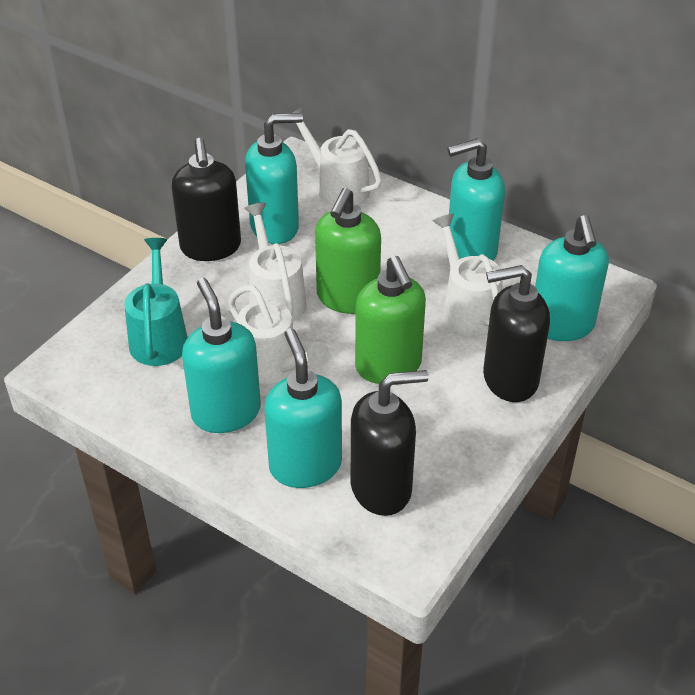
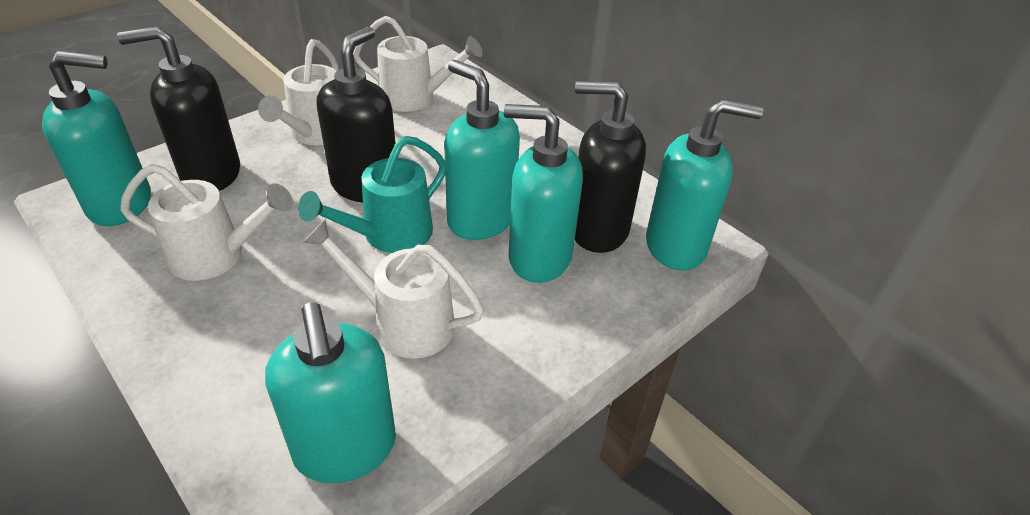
green soap dispenser: [315,188,381,314] [355,256,426,384] = 2 -> none = 0

